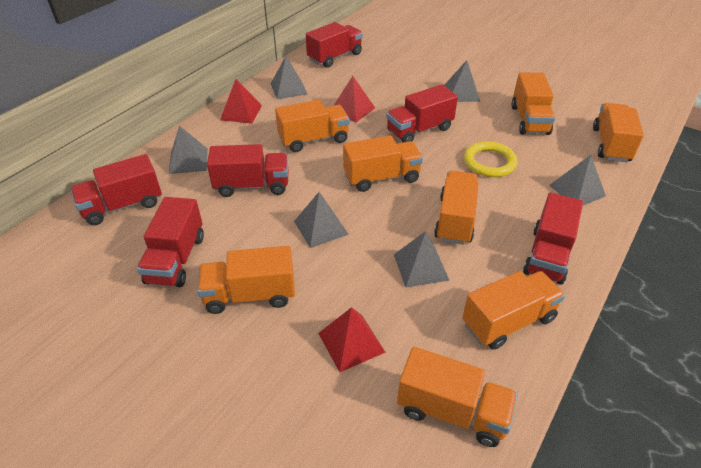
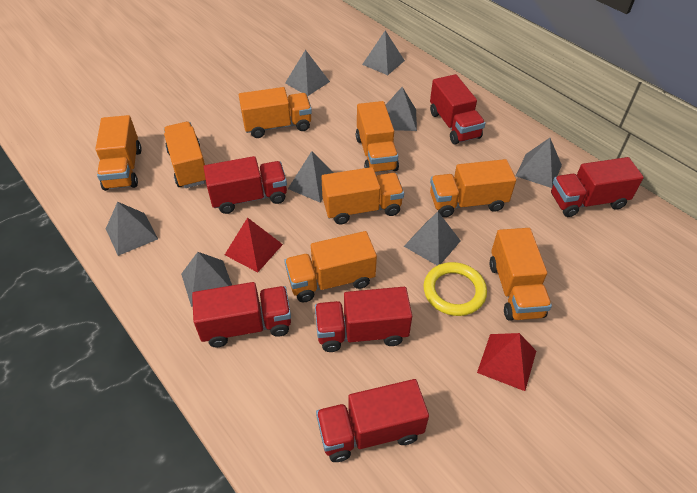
grey pyramid: [168,126,208,174] [270,56,308,99] [294,192,349,248] [394,231,449,288] [444,60,480,102] [549,155,606,205] = 6 -> [106,201,158,256] [181,252,232,307] [285,50,330,96] [288,151,333,202] [362,31,405,75] [386,87,417,131] [404,212,461,265] [516,138,562,188] = 8
red pyramid: [220,79,262,124] [318,307,386,372] [333,76,375,122] = 3 -> [225,217,283,272] [477,333,536,391] = 2

